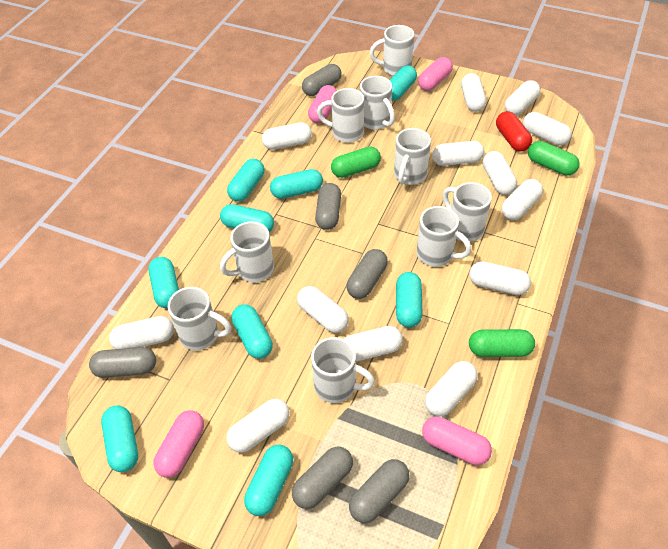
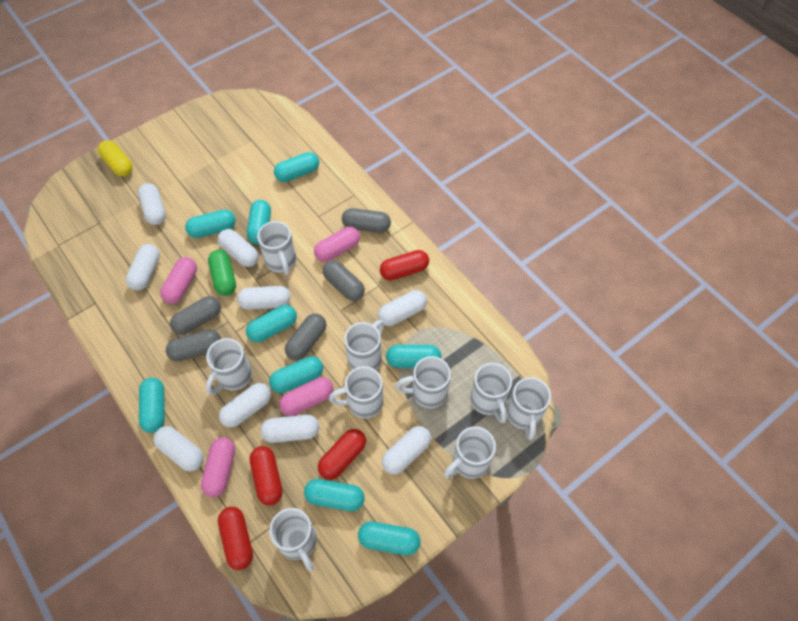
green capsule: [331,146,381,178] [469,329,535,357] [528,141,580,176] = 3 -> [208,250,236,296] = 1
grey capsule: [89,347,156,378] [292,447,353,509] [302,64,341,96] [315,183,341,230] [346,249,388,299] [349,459,410,523] = 6 -> [166,330,221,362] [170,296,221,335] [285,314,326,360] [323,260,365,301] [342,208,391,233] = 5
red capsule: [496,111,532,152] = 1 -> [218,507,253,570] [250,446,283,505] [318,429,366,480] [380,250,429,281] = 4
white capsule: [109,316,174,349] [226,399,290,453] [262,122,312,150] [297,286,349,333] [344,326,403,362] [425,361,478,417] [432,141,484,166] [461,73,486,112] [469,261,531,295] [483,151,517,195] [501,179,543,220] [505,80,540,115] [523,112,572,145] = 13 -> [126,244,160,290] [138,183,166,225] [153,426,204,471] [217,229,259,267] [219,383,271,428] [237,286,291,310] [260,415,319,443] [378,290,427,326] [382,426,431,475] = 9
yellow capsule: none = 0 -> [98,140,133,176] = 1

